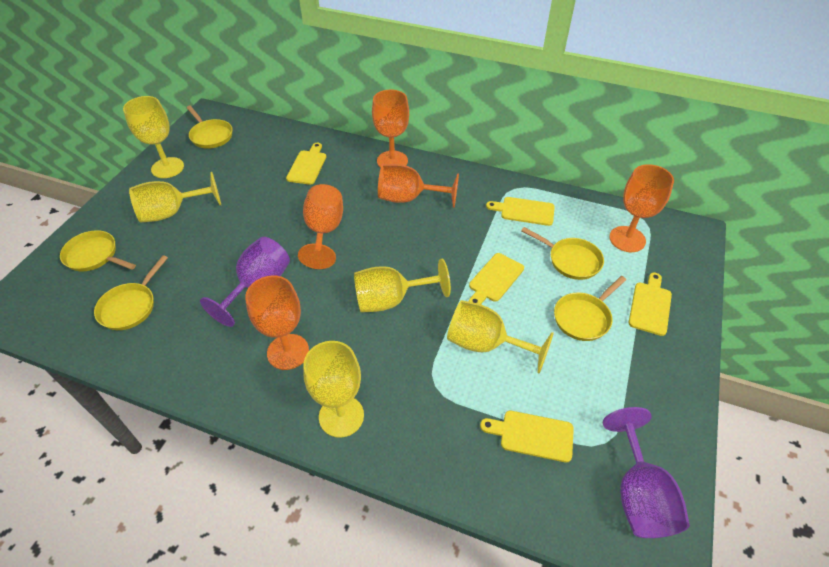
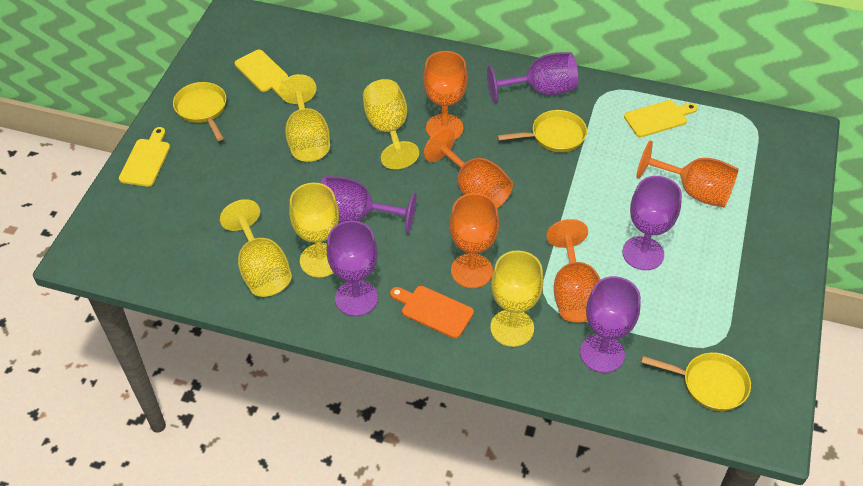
orange cutting board: none = 0 -> [390,286,474,339] = 1
purple goblet: [200,237,290,327] [603,407,690,538] = 2 -> [321,176,417,233] [326,221,378,316] [487,52,578,103] [580,276,641,373] [622,176,682,270] = 5
yellow cutting board: [286,143,326,185] [469,253,524,304] [480,411,574,462] [486,197,555,226] [629,273,672,336] = 5 -> [119,127,170,187] [234,49,288,96] [624,100,697,137] = 3
yellow pan: [60,230,136,271] [94,255,168,330] [186,106,232,149] [521,227,604,280] [554,276,626,341] = 5 -> [173,82,227,141] [497,110,587,152] [641,352,751,411] = 3

